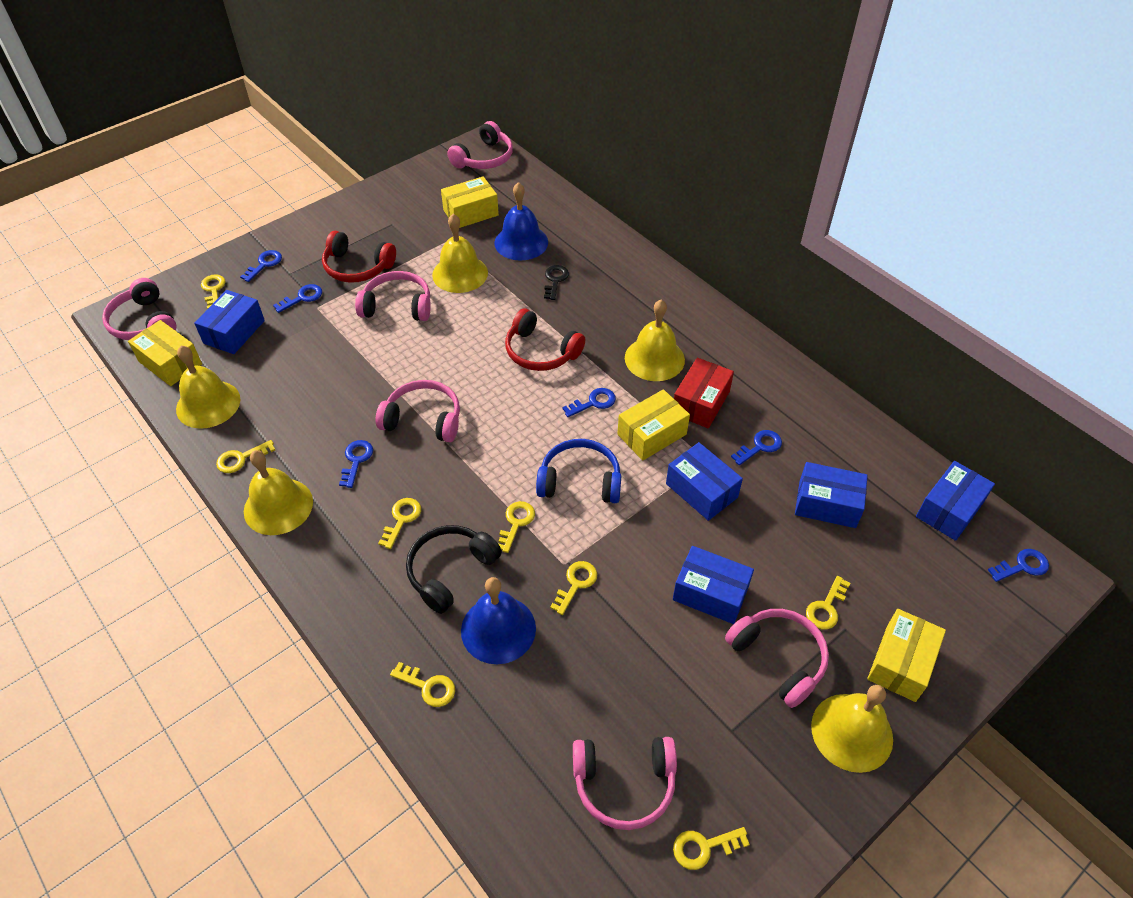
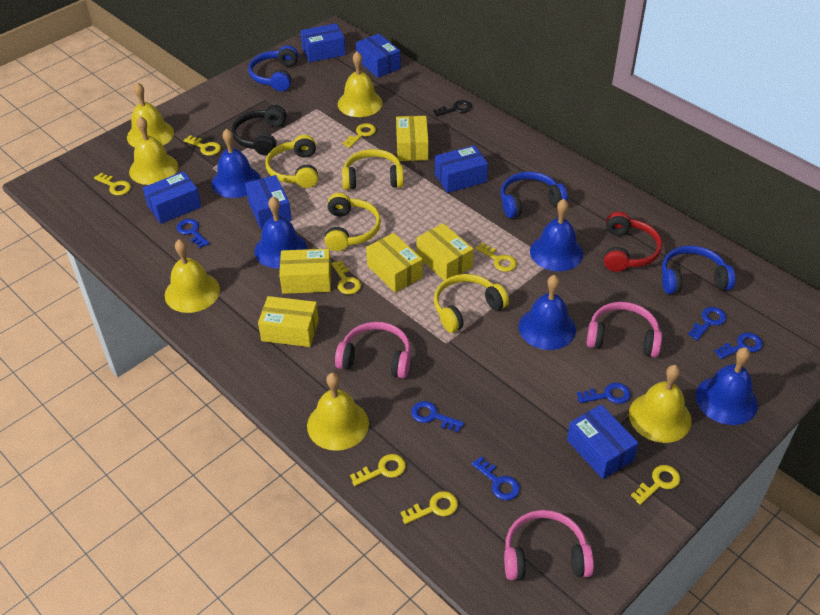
blue bell: [461,577,536,664] [494,182,548,261] = 2 -> [212,129,261,198] [254,197,307,268] [519,275,576,350] [530,199,583,271] [695,347,758,425] = 5
blue box: [194,290,265,354] [666,442,743,521] [673,546,754,624] [795,462,868,528] [916,461,995,541] = 5 -> [143,171,202,224] [245,175,292,229] [300,23,345,62] [356,33,401,78] [435,145,488,193] [567,405,639,479] = 6
blue headphones: [536,439,621,503] = 1 -> [248,45,299,91] [501,172,568,218] [662,246,735,294] = 3
pink headphones: [102,278,177,340] [355,271,431,321] [376,380,460,442] [447,121,513,169] [573,737,677,830] [725,609,829,708] = 6 -> [335,322,411,379] [504,510,594,580] [586,302,662,357] = 3
red box: [674,358,734,428] = 1 -> none = 0
red headphones: [322,231,396,283] [505,309,585,371] = 2 -> [604,212,662,272] = 1
yellow bell: [176,346,240,429] [244,450,313,535] [432,214,488,293] [625,300,685,381] [811,685,893,773] = 5 -> [127,82,174,148] [129,116,178,185] [165,239,220,313] [307,373,369,451] [338,51,383,117] [629,365,692,443] = 6
yellow box: [128,320,202,386] [441,176,499,228] [617,389,690,460] [867,609,946,702] = 4 -> [258,296,319,347] [279,249,331,294] [366,233,423,293] [396,116,429,161] [417,223,473,280] = 5
yellow headphones: none = 0 -> [265,135,318,188] [325,193,381,251] [342,149,404,190] [434,274,509,333] = 4

